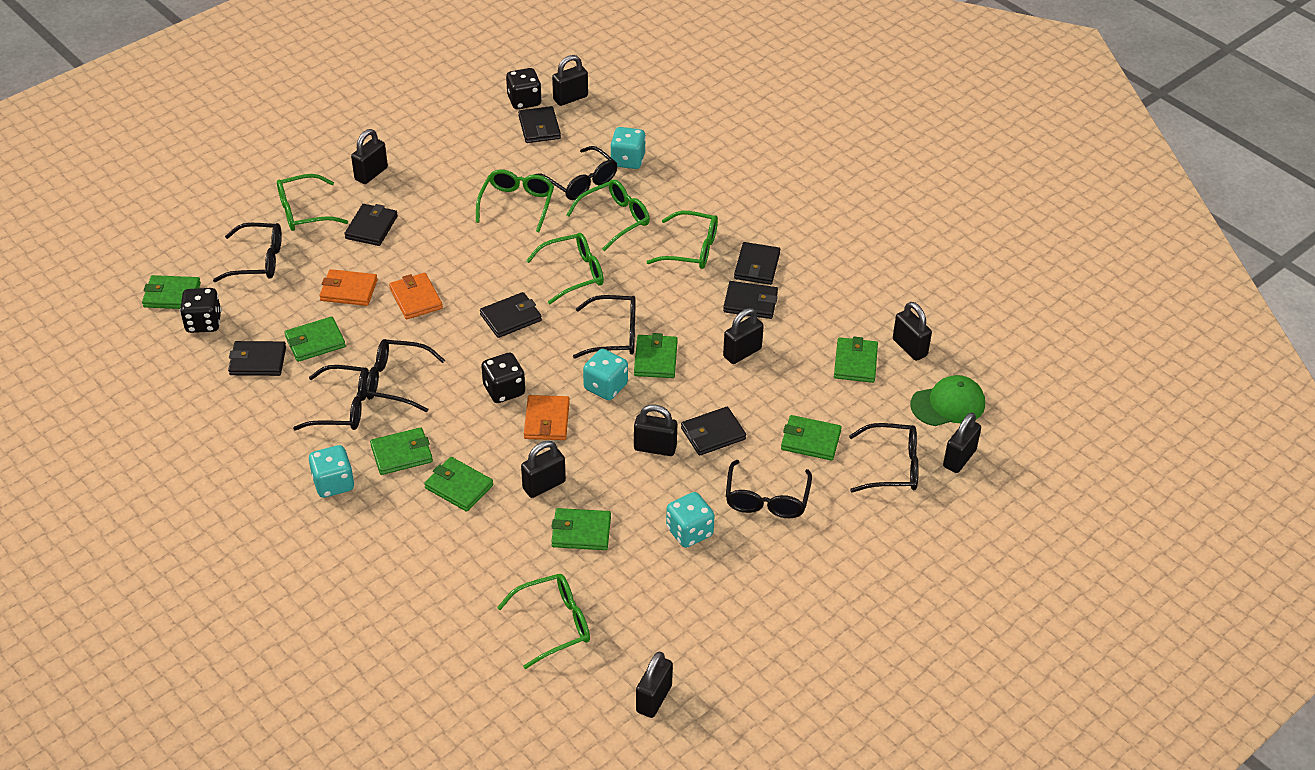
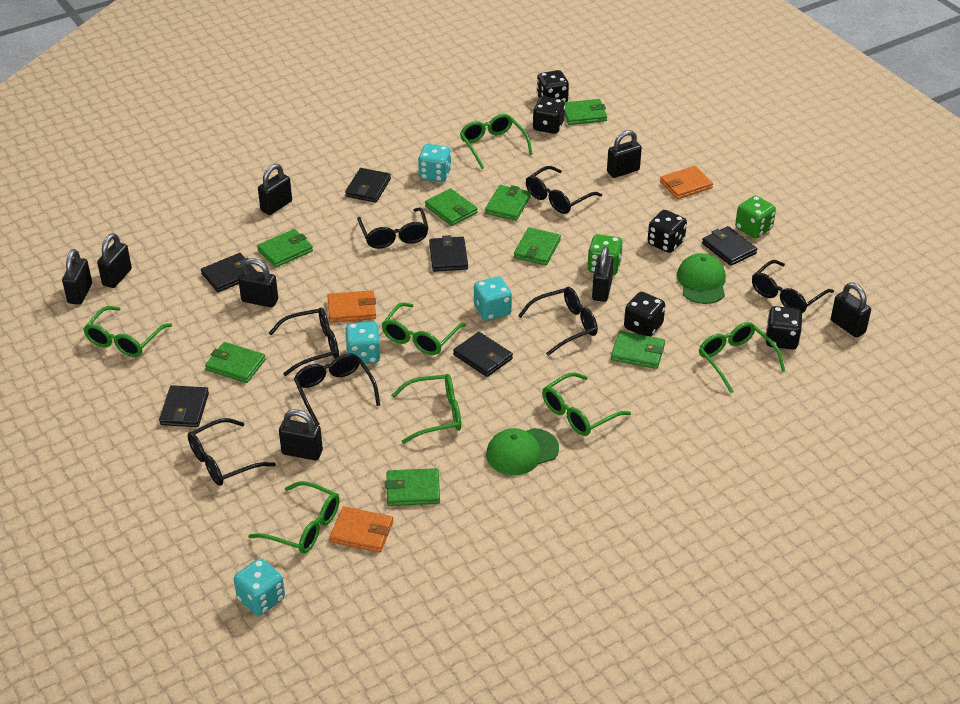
black dice: [180,288,222,333] [481,352,525,403] [506,68,542,109] = 3 -> [532,96,565,134] [536,70,569,102] [624,292,665,337] [647,210,687,253] [766,306,803,350] = 5
black wallet: [228,341,286,376] [344,204,398,246] [480,292,542,338] [518,106,561,143] [681,407,746,456] [723,281,778,319] [734,242,780,285] = 7 -> [159,385,209,427] [201,253,256,292] [345,168,391,203] [429,235,468,272] [453,332,513,377] [702,226,757,266] = 6
green cap: [910,375,985,426] = 1 -> [486,428,559,475] [677,253,726,304] = 2
green dice: none = 0 -> [588,234,623,276] [735,196,776,238] = 2
green glasses: [277,174,348,231] [476,169,554,232] [497,574,590,669] [526,233,604,305] [566,179,650,251] [647,211,718,269] = 6 -> [83,306,172,357] [248,481,340,554] [382,302,466,355] [391,374,461,444] [460,114,533,169] [542,372,631,436] [699,322,785,393] = 7

